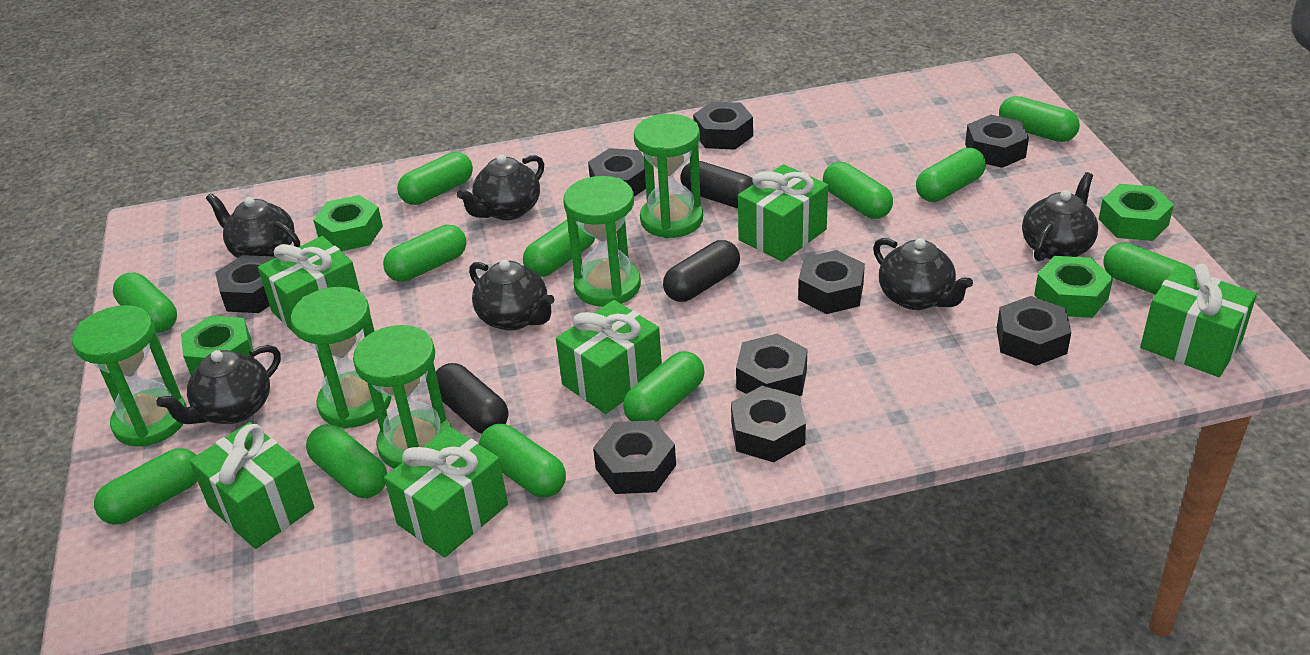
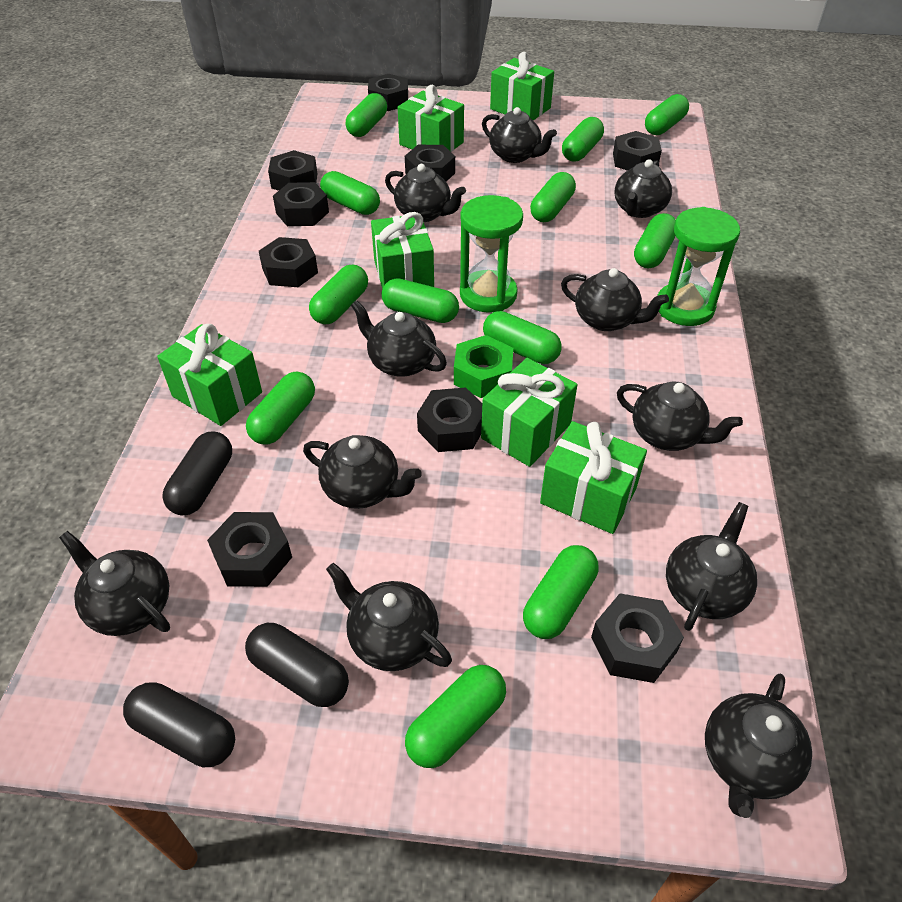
black teapot: [156,345,281,424] [206,193,300,258] [457,154,544,220] [469,260,555,331] [873,238,973,310] [1022,172,1098,261] = 6 -> [59,531,170,636] [303,435,422,509] [326,563,452,671] [351,300,447,377] [385,164,466,222] [482,107,557,163] [561,268,669,331] [615,159,672,218] [617,382,743,451] [666,502,757,631] [705,674,812,818] = 11
green hourglass: [72,305,187,447] [291,287,392,429] [353,325,452,469] [563,176,641,307] [634,114,703,238] = 5 -> [460,195,523,313] [657,207,740,326] = 2
green nut: [181,315,254,375] [313,195,383,251] [1034,256,1113,318] [1099,184,1174,241] = 4 -> [454,335,513,398] = 1

